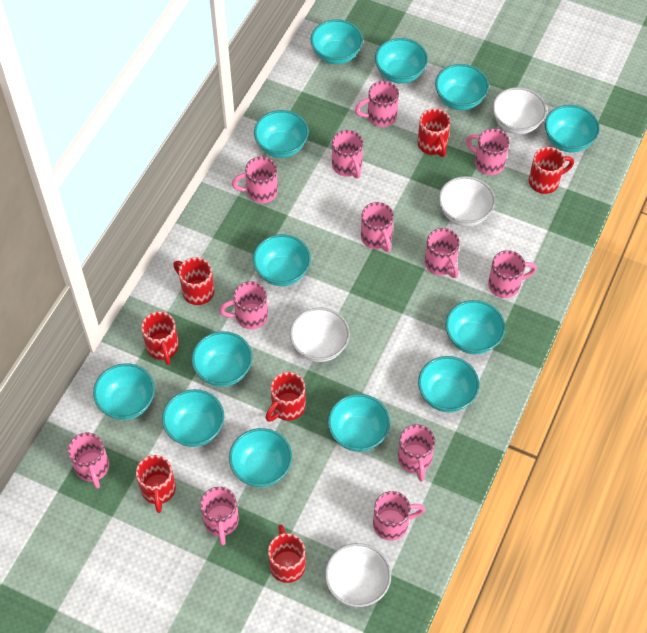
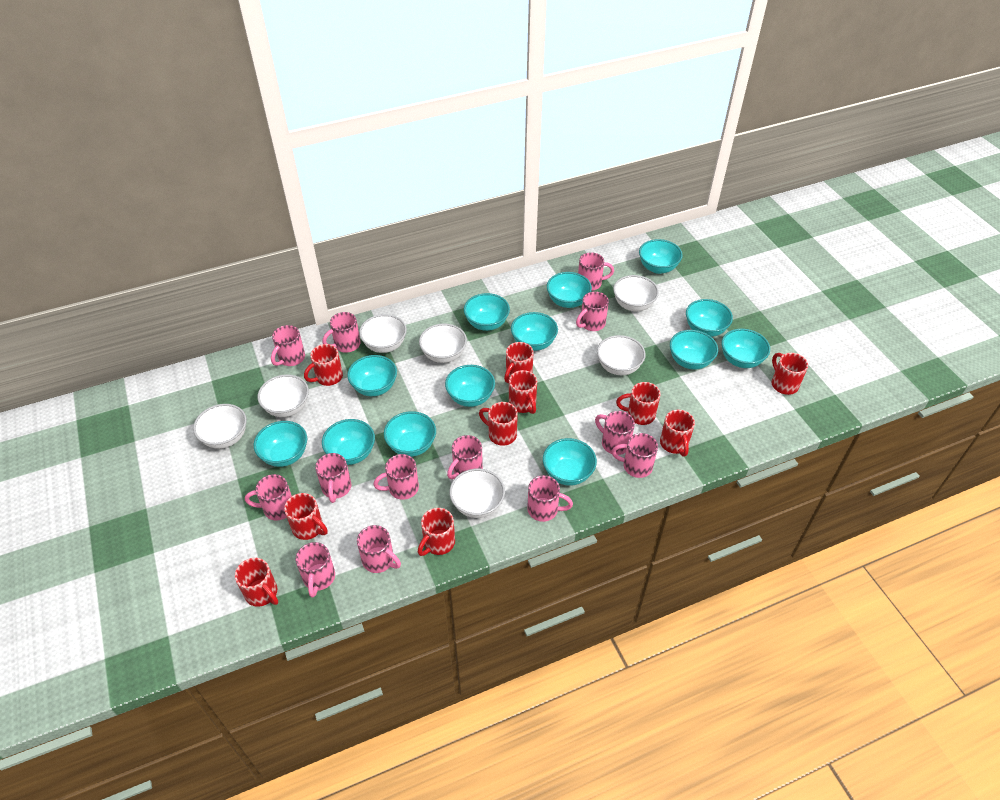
pink mug: [68,433,109,489] [200,487,239,546] [219,281,268,329] [232,156,278,203] [332,130,363,178] [355,81,399,127] [361,202,394,252] [373,491,425,541] [398,424,435,482] [425,228,460,278] [466,129,510,175] [488,250,537,298] = 12 -> [245,474,292,520] [271,325,305,366] [296,542,335,598] [315,453,351,503] [322,312,361,353] [357,525,401,573] [373,454,419,500] [447,435,483,479] [527,475,573,522] [576,291,609,331] [578,252,614,291] [595,411,635,455] [612,433,658,478] = 13
red mug: [136,455,176,513] [141,311,179,365] [173,257,214,305] [266,372,306,422] [268,524,306,583] [418,109,450,157] [529,147,574,194] = 7 -> [235,558,278,607] [284,493,328,540] [304,344,343,386] [418,508,455,556] [479,402,518,446] [504,342,533,383] [509,370,537,414] [616,382,661,425] [660,410,695,457] [772,353,808,395] = 10
white bowl: [290,307,350,362] [325,543,391,607] [439,176,495,226] [492,87,547,134] = 4 -> [193,404,247,449] [258,374,309,417] [359,314,407,353] [419,324,467,363] [450,468,505,518] [597,335,646,375] [613,275,659,311] = 7

